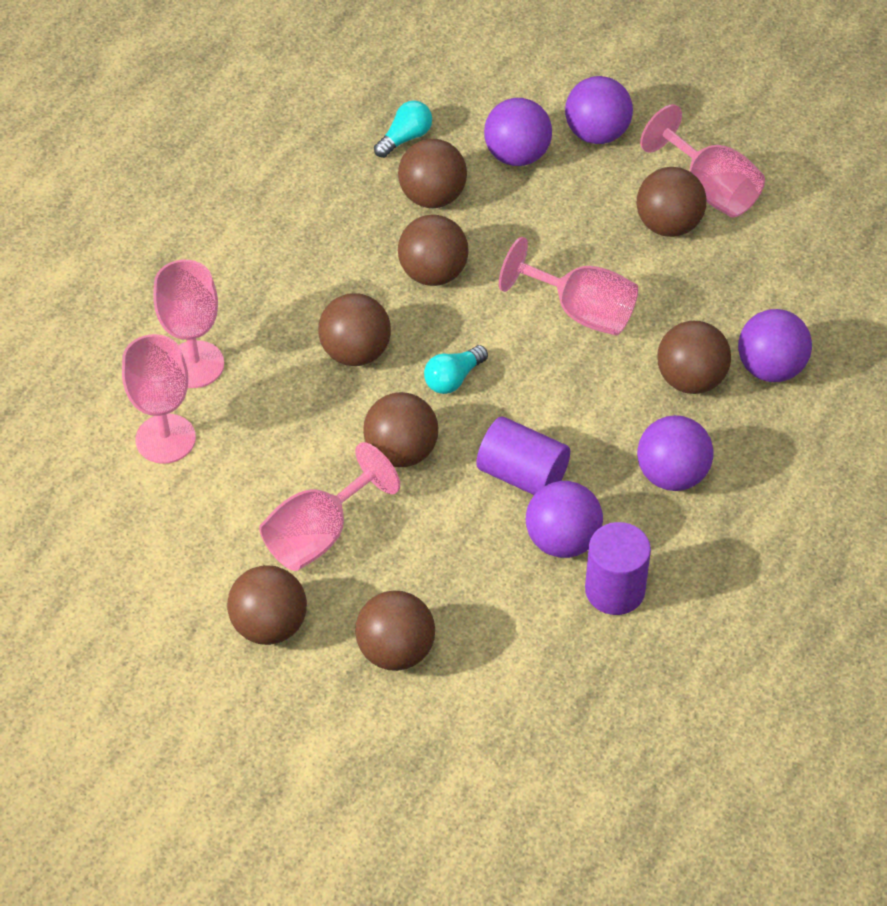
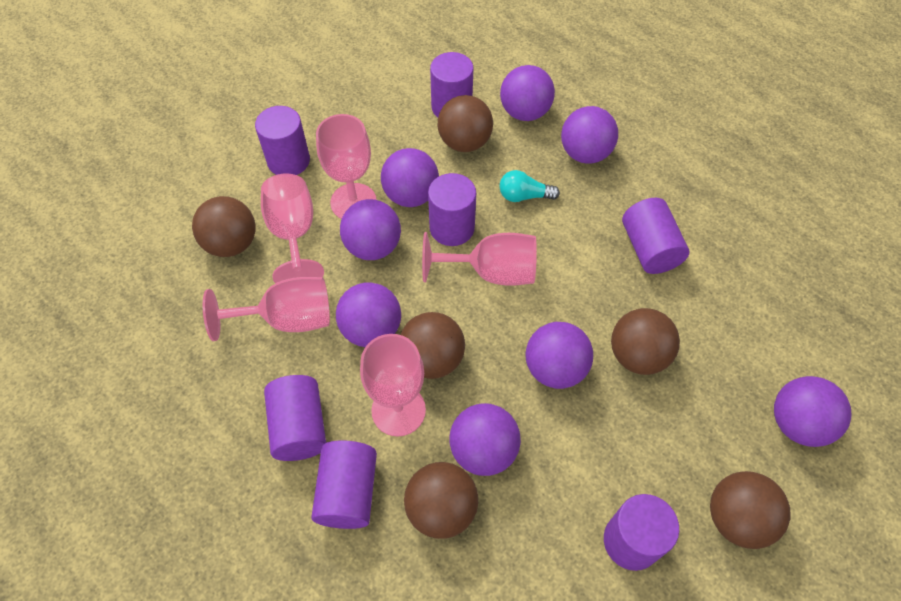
brown ball: [227,565,307,645] [318,293,391,366] [355,590,435,671] [363,392,438,467] [398,139,467,208] [398,215,469,286] [637,167,707,237] [657,321,731,394] = 8 -> [192,196,256,257] [401,312,465,379] [404,462,478,539] [438,95,493,152] [611,308,680,375] [710,471,790,549] = 6
purple ball: [484,98,552,166] [526,481,603,558] [565,76,633,144] [637,415,714,491] [738,309,812,382] = 5 -> [336,283,401,347] [340,199,401,260] [381,148,439,207] [449,403,521,476] [500,65,555,121] [526,322,593,389] [561,106,618,164] [774,376,851,447] = 8
purple cylinder: [476,417,570,495] [585,522,651,615] = 2 -> [255,106,310,175] [264,375,326,461] [311,440,377,529] [428,173,476,246] [430,52,473,118] [604,494,679,571] [622,198,690,274] = 7
turquoise light bulb: [374,100,432,158] [424,345,488,394] = 2 -> [499,170,560,202] = 1

